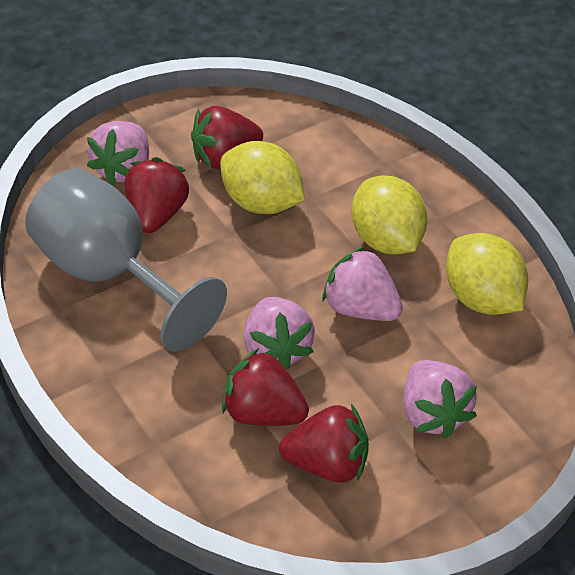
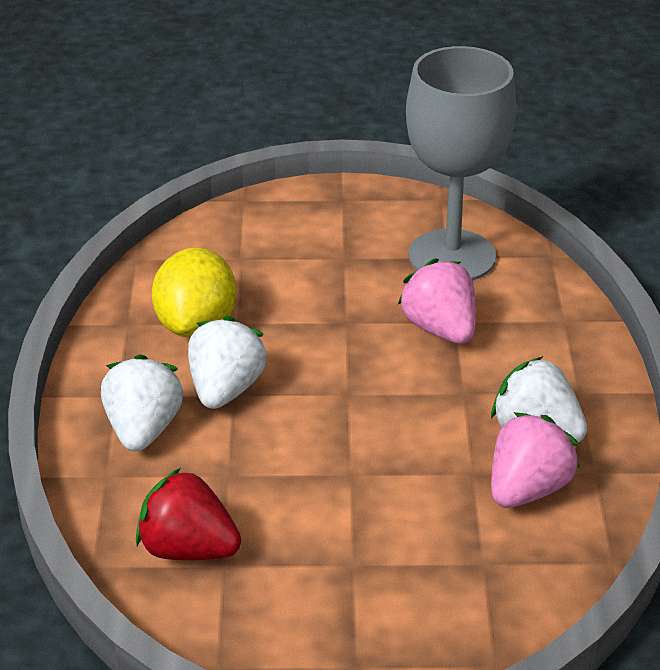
pink strawberry: [87,121,149,186] [243,297,315,370] [322,246,403,321] [403,360,477,439] = 4 -> [398,258,476,344] [491,412,580,508] = 2
red strawberry: [125,157,189,233] [191,106,263,169] [222,348,309,426] [279,404,369,483] = 4 -> [136,468,241,560] = 1
white strawberry: none = 0 -> [101,354,183,452] [188,316,267,409] [491,356,588,443] = 3
yellow lemon: [220,141,305,214] [352,175,428,254] [446,233,528,315] = 3 -> [152,248,237,338] = 1

